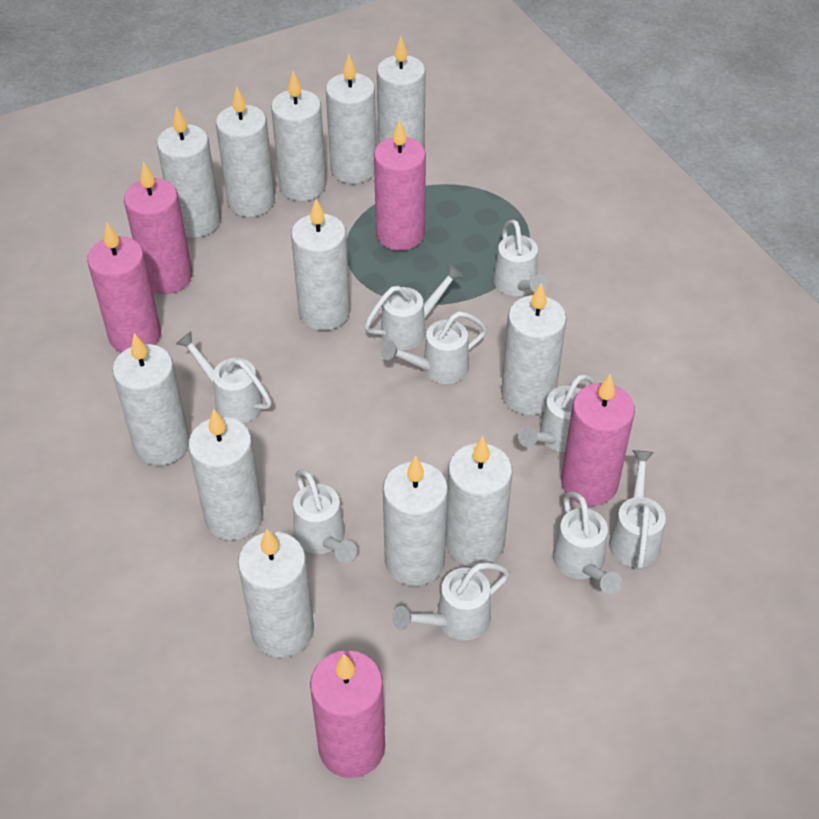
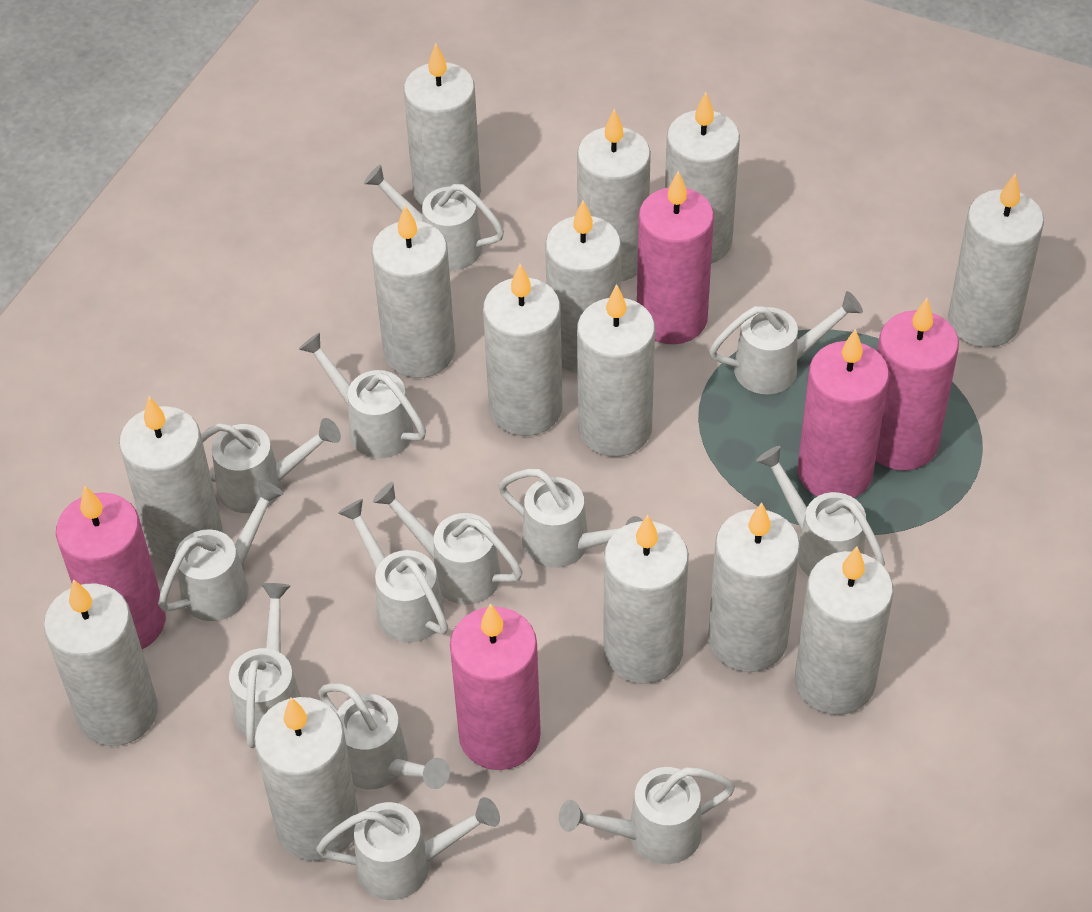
white candle: [112,333,190,465] [157,106,221,238] [188,409,263,540] [216,87,275,217] [238,529,314,657] [271,71,326,201] [291,199,350,331] [326,54,376,184] [377,36,426,150] [383,455,448,586] [446,436,513,567] [501,283,567,415] = 12 -> [44,579,158,746] [119,397,223,565] [254,697,359,861] [372,205,455,378] [403,43,481,208] [483,264,562,436] [545,200,621,373] [577,109,651,281] [577,284,655,457] [603,515,689,684] [665,92,740,264] [708,503,800,672] [795,547,893,715] [948,173,1044,347] = 14
white watering can: [176,331,272,423] [293,469,357,563] [364,264,463,350] [381,311,487,384] [392,562,510,640] [494,220,549,296] [518,374,596,452] [553,492,622,594] [609,450,666,570] = 9 -> [158,480,284,621] [201,418,341,513] [229,583,301,748] [299,332,426,458] [316,797,500,900] [318,683,450,789] [338,499,448,643] [364,165,504,270] [373,482,523,605] [498,469,643,568] [559,767,735,864] [709,291,863,394] [756,446,885,576] = 13

